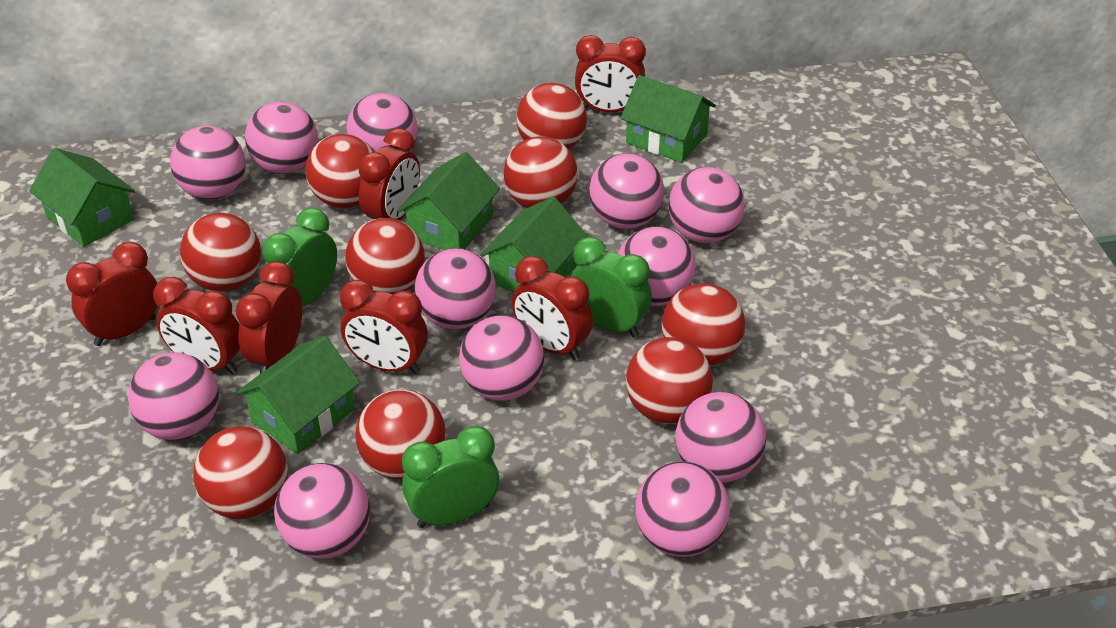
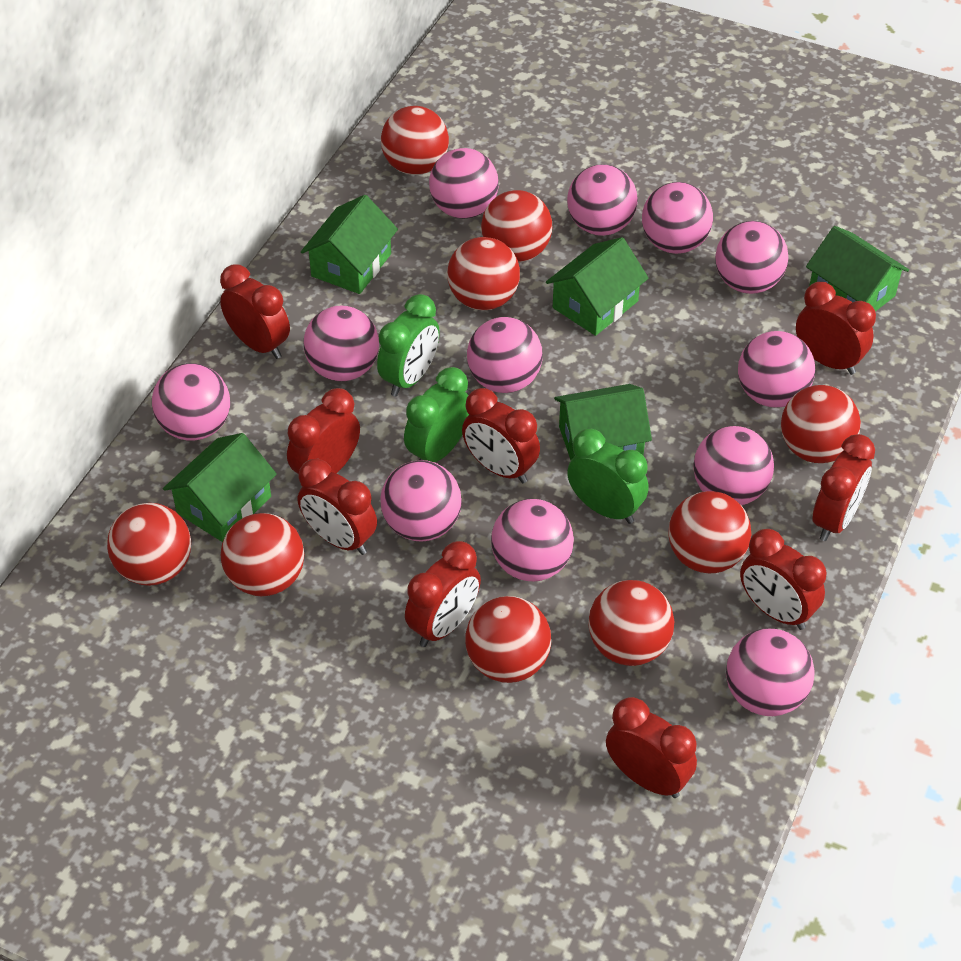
red clock: [66,242,157,346] [153,277,240,374] [236,261,302,374] [340,279,428,374] [358,128,420,220] [512,256,593,360] [575,35,646,112] = 7 -> [220,264,290,359] [287,388,360,474] [298,459,377,555] [405,541,481,647] [462,388,540,483] [606,697,697,798] [740,529,826,630] [796,282,876,375] [812,434,875,541] = 9

